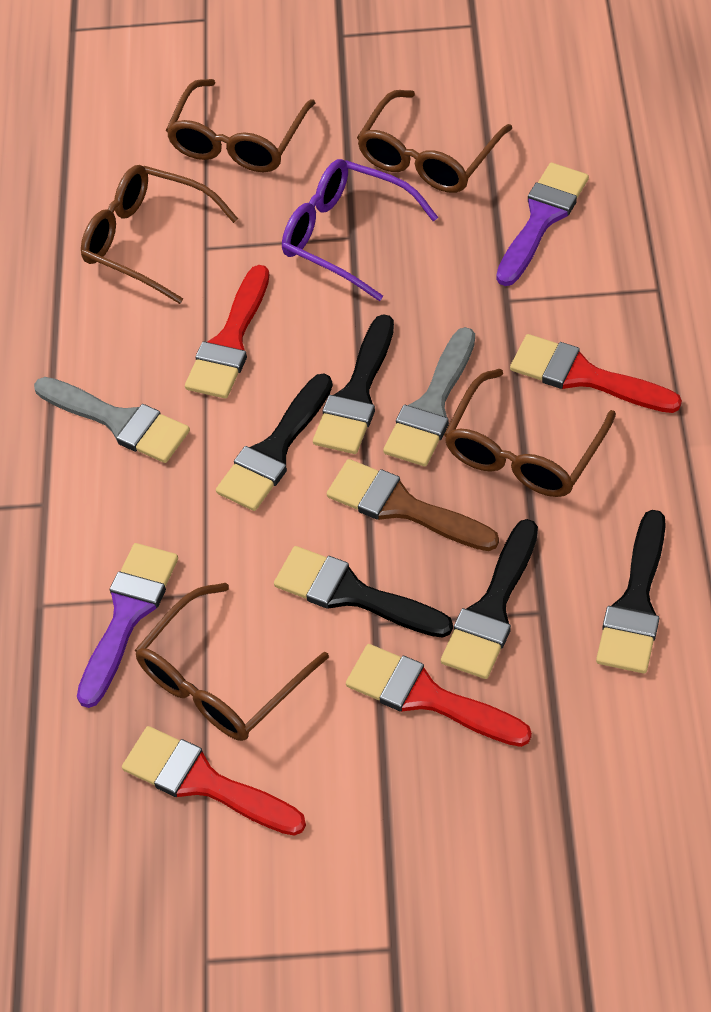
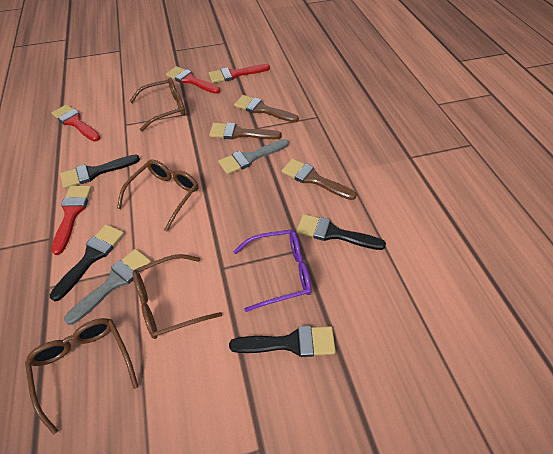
black brush: [216,374,333,511] [274,546,453,638] [313,314,394,454] [441,519,538,679] [596,510,666,673] = 5 -> [50,224,124,301] [60,155,140,189] [229,326,336,357] [297,214,386,250] = 4
brown brush: [327,459,499,551] = 1 -> [209,123,282,140] [234,95,299,123] [282,159,357,200] = 3
brown glasses: [81,165,238,304] [135,583,329,741] [166,79,315,172] [357,90,512,193] [444,369,616,497] = 5 -> [25,318,139,435] [117,160,198,231] [130,78,186,131] [132,254,222,339] = 4
purple brush: [77,543,178,708] [496,163,589,286] = 2 -> none = 0

